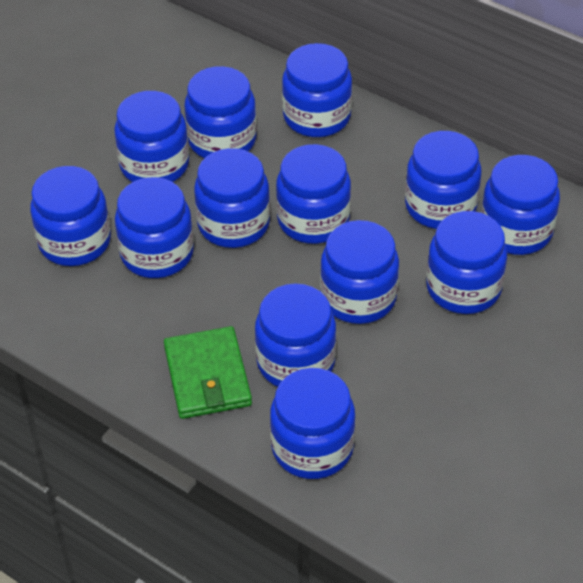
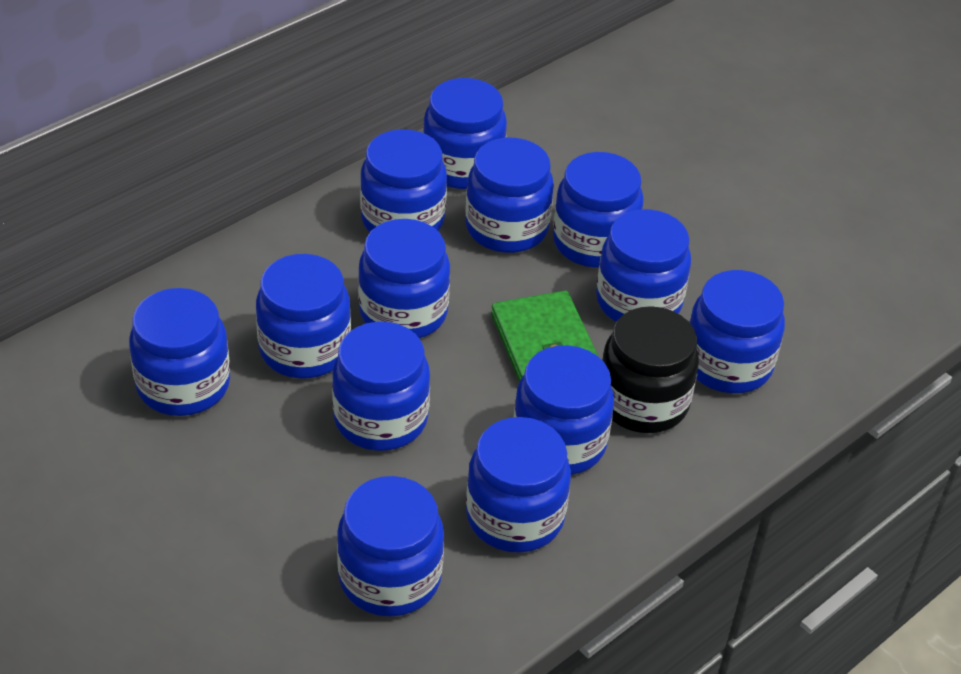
black jar: none = 0 -> [602,306,699,433] = 1

